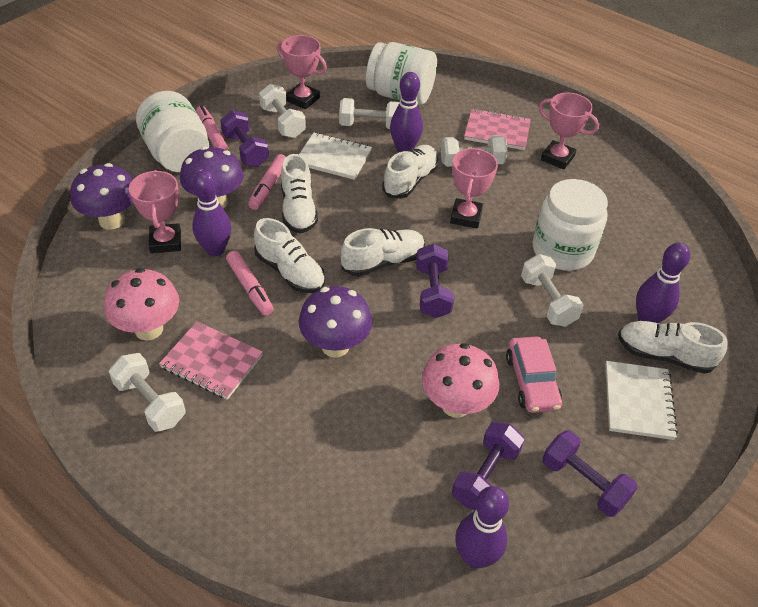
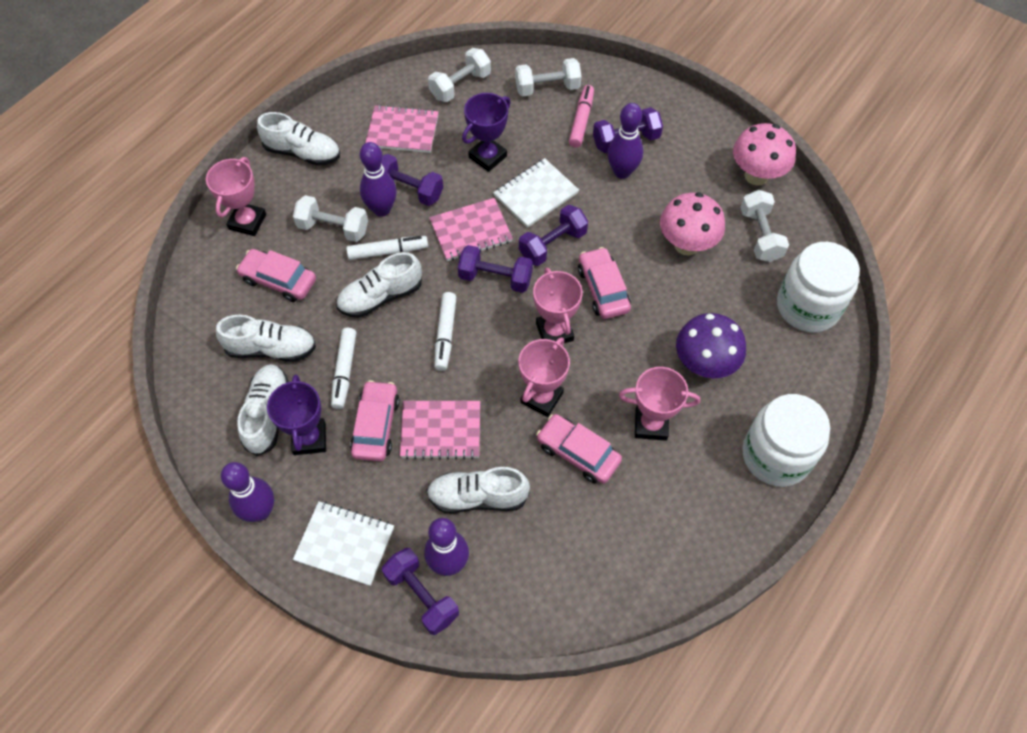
pink car: [506,336,562,413] = 1 -> [236,249,316,302] [350,380,400,461] [536,414,622,484] [578,247,631,319] = 4
pink marker: [196,105,228,151] [226,251,274,316] [248,154,286,210] = 3 -> [569,85,594,148] = 1
pink notebook: [159,321,263,400] [464,109,531,150] = 2 -> [365,105,439,153] [400,401,480,459] [429,198,513,261] = 3
purple dumbbell: [220,110,269,167] [416,244,454,318] [452,422,525,510] [542,430,637,517] = 4 -> [382,154,443,206] [382,548,459,635] [458,245,533,293] [519,205,588,266] [593,107,663,153] = 5
purple mushroom: [70,163,133,230] [180,146,244,209] [299,286,372,358] = 3 -> [676,313,746,378] = 1
purple trophy: none = 0 -> [267,375,326,455] [462,93,511,172] = 2
white dumbbell: [109,353,186,432] [259,84,306,138] [339,98,399,129] [440,135,508,167] [521,254,584,327] = 5 -> [293,195,368,242] [428,48,491,102] [515,58,582,97] [740,190,789,262] = 4
white jar: [136,91,209,172] [366,42,437,105] [532,179,608,271] = 3 -> [742,394,830,487] [777,242,860,333] = 2
white marker: none = 0 -> [331,328,357,409] [346,236,428,260] [434,292,457,371] = 3

